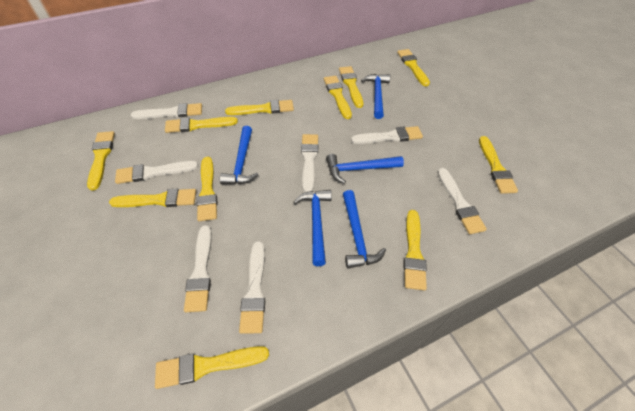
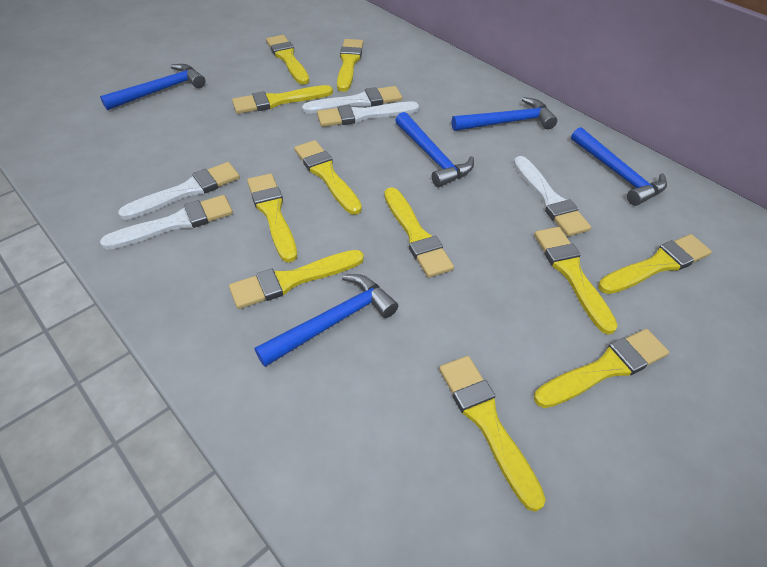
white brush: [115,161,198,184] [131,103,202,119] [184,225,212,312] [239,241,265,334] [301,134,318,192] [351,126,423,144] [437,168,487,234] = 7 -> [100,195,233,250] [118,162,240,220] [302,86,402,114] [317,102,419,127] [513,156,591,236] = 5

